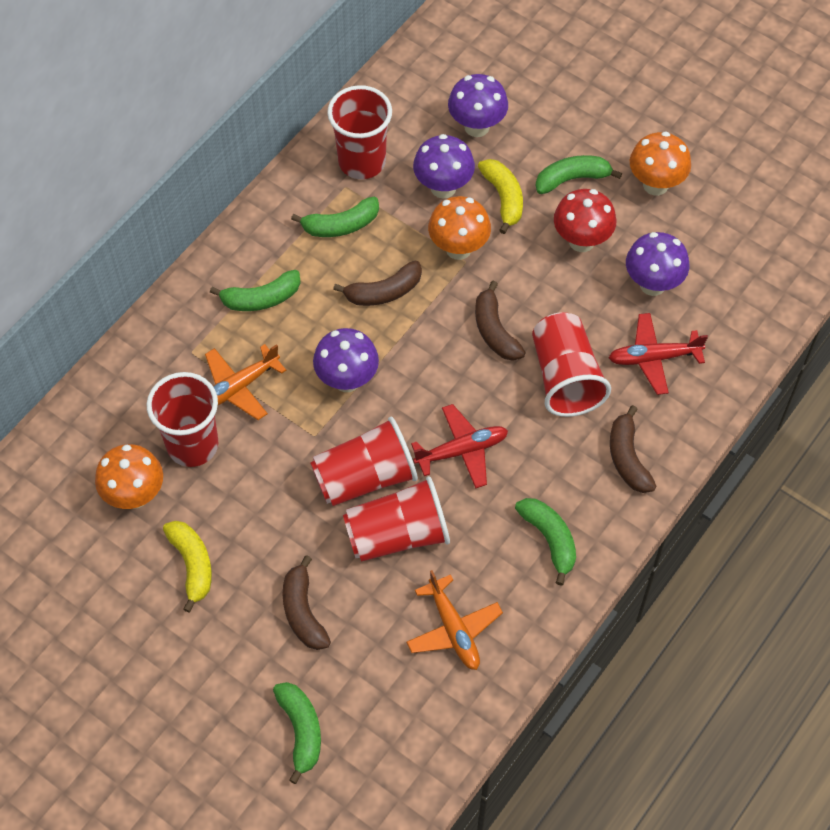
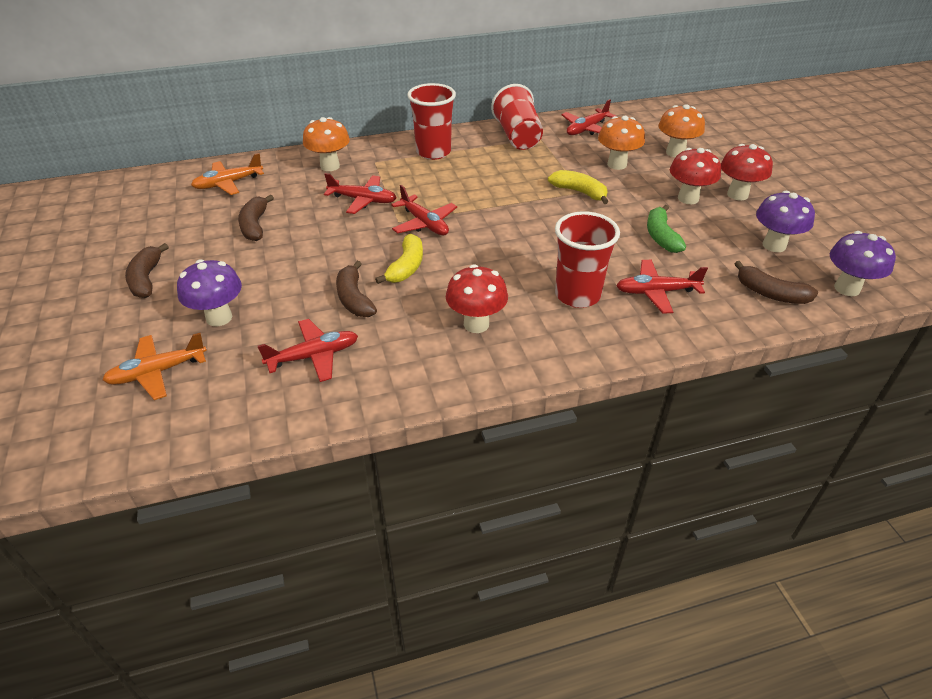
green banana: [210,270,301,311] [273,682,321,784] [291,197,379,237] [515,498,576,586] [535,155,622,194] = 5 -> [647,205,686,253] = 1
purple mushroom: [313,328,379,392] [413,134,475,199] [448,74,508,137] [626,232,689,296] = 4 -> [177,259,242,326] [756,191,815,252] [830,231,896,296] = 3
red cup: [147,372,218,467] [310,417,418,506] [327,85,392,179] [343,476,450,562] [532,312,611,417] = 5 -> [407,83,456,160] [491,84,543,150] [555,211,620,308] = 3
red mushroom: [554,189,617,252] = 1 -> [446,264,508,333] [670,148,721,204] [721,144,773,200] = 3
red plane: [411,404,508,489] [609,313,708,395] = 2 -> [258,319,358,382] [324,173,396,214] [391,185,457,235] [562,99,616,135] [616,260,708,314] = 5

